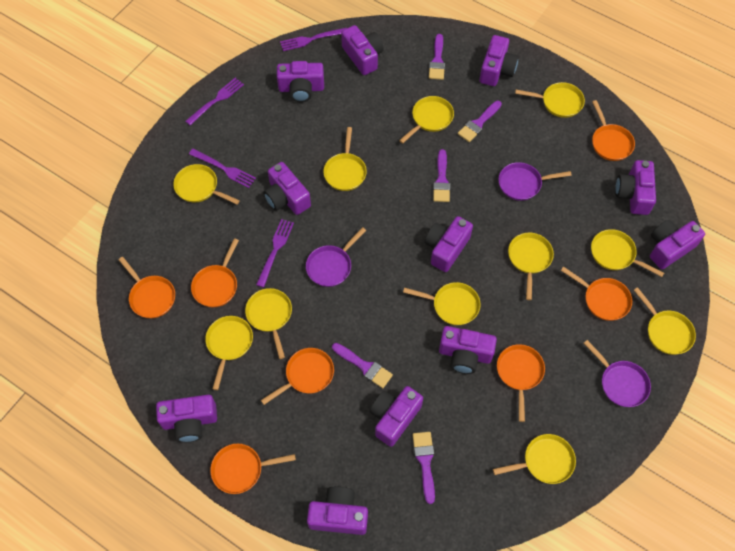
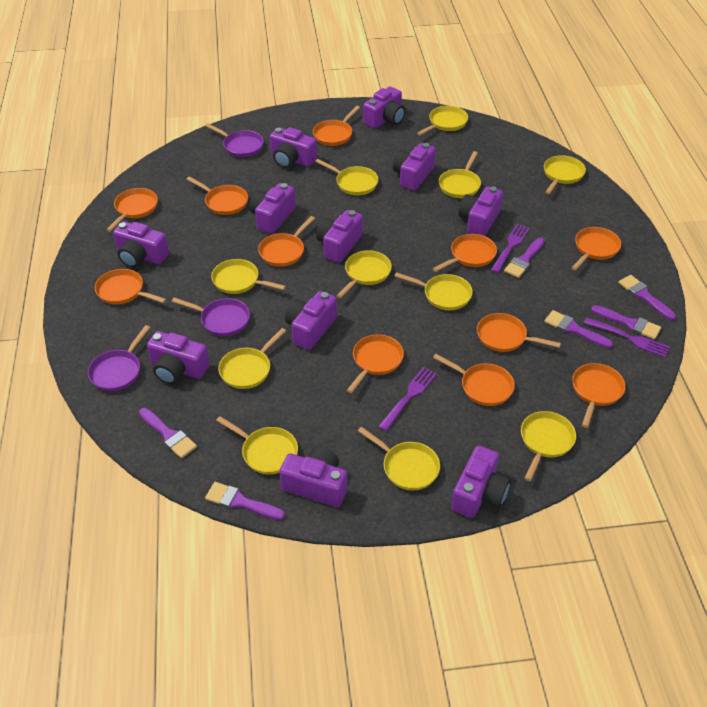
orange pan: [118,257,175,318] [191,238,239,307] [210,444,296,494] [261,348,334,405] [497,344,545,422] [561,266,632,321] [592,100,635,161] = 7 -> [95,269,166,305] [106,188,158,232] [186,176,248,215] [258,216,315,267] [313,106,360,146] [346,334,404,393] [433,234,497,272] [433,354,515,406] [477,313,561,352] [571,227,621,270] [572,363,626,428] = 11
purple brush: [332,343,393,388] [413,432,435,504] [429,34,445,80] [433,149,450,202] [458,101,502,142] = 5 -> [139,408,197,458] [205,482,285,520] [504,238,545,278] [545,310,613,348] [591,305,661,339] [618,275,676,320] = 6
purple fork: [185,78,244,126] [189,149,256,188] [256,219,294,287] [280,28,347,51] = 4 -> [378,367,437,431] [491,224,529,273] [583,317,670,357] = 3

